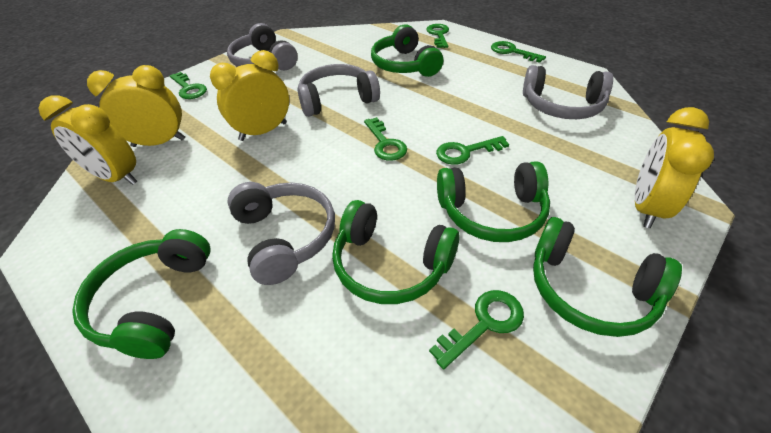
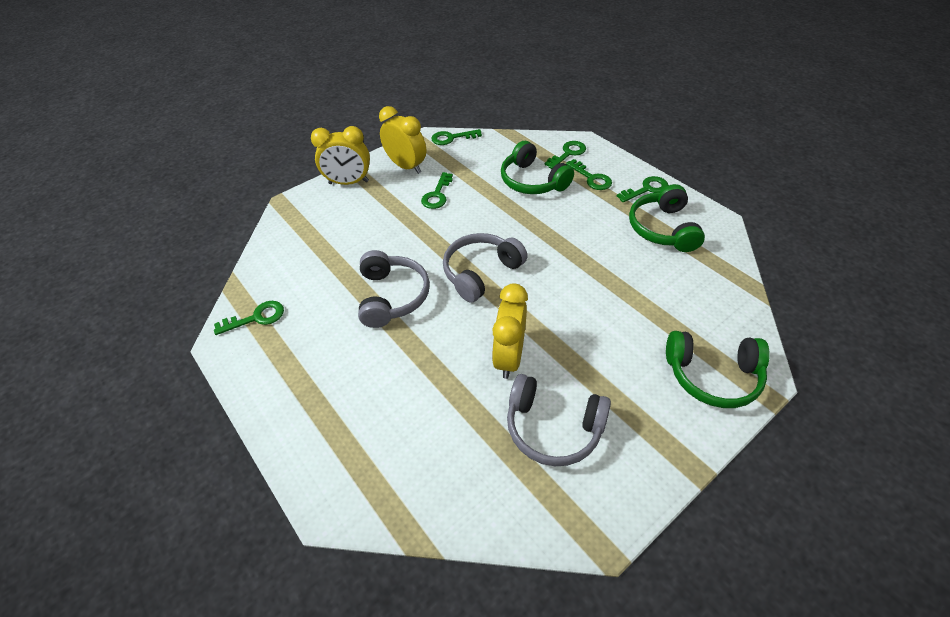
green headphones: [72,229,211,359] [332,200,460,304] [371,24,443,77] [437,161,550,242] [533,217,682,337] = 5 -> [501,141,574,194] [629,184,705,252] [666,331,770,408] = 3
grey headphones: [227,23,298,70] [227,182,335,285] [298,64,380,117] [523,65,613,119] = 4 -> [358,250,430,328] [443,233,528,303] [507,374,611,466] = 3
yellow clock: [39,96,137,185] [87,65,185,147] [210,50,289,141] [635,107,714,228] = 4 -> [311,126,370,185] [379,106,426,174] [492,283,528,379] = 3

